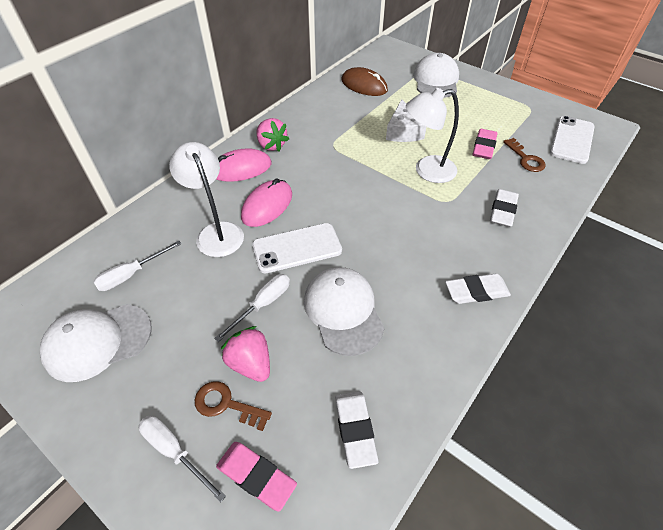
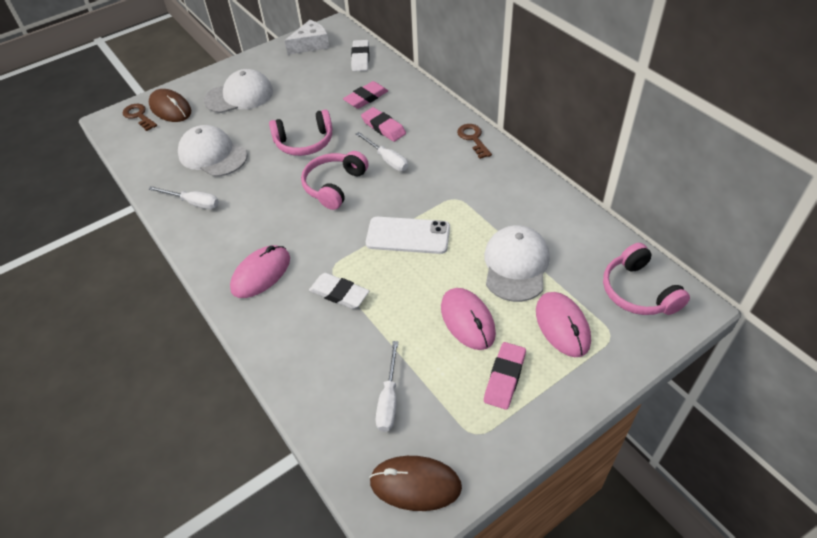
brown mouse: [342,67,388,96] = 1 -> [149,89,191,122] [369,456,462,511] = 2
pink eraser: [216,442,297,512] [473,129,498,159] = 2 -> [343,81,388,109] [361,107,406,142] [484,342,526,410] = 3
pink headphones: none = 0 -> [269,109,333,156] [301,151,369,210] [603,243,690,315] = 3
pink mouse: [216,148,272,182] [241,179,292,227] = 2 -> [230,245,290,298] [441,288,496,350] [536,292,591,357] = 3
pink strawberry: [220,326,270,382] [256,118,289,151] = 2 -> none = 0
white eraser: [335,391,378,469] [445,273,511,304] [490,189,519,227] = 3 -> [309,273,369,309] [351,40,369,71] = 2
white lamp: [169,142,244,257] [406,88,459,183] = 2 -> none = 0
white phone: [252,223,342,273] [550,116,595,164] = 2 -> [366,217,450,254] = 1

